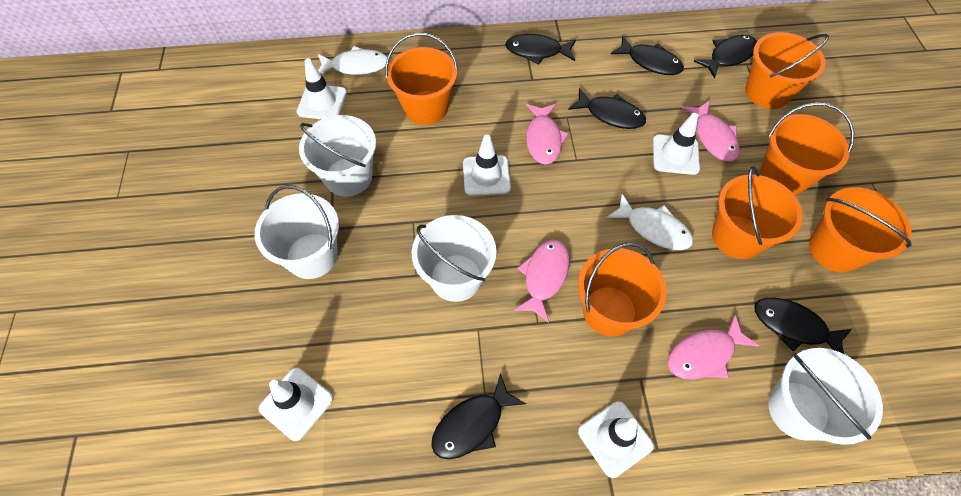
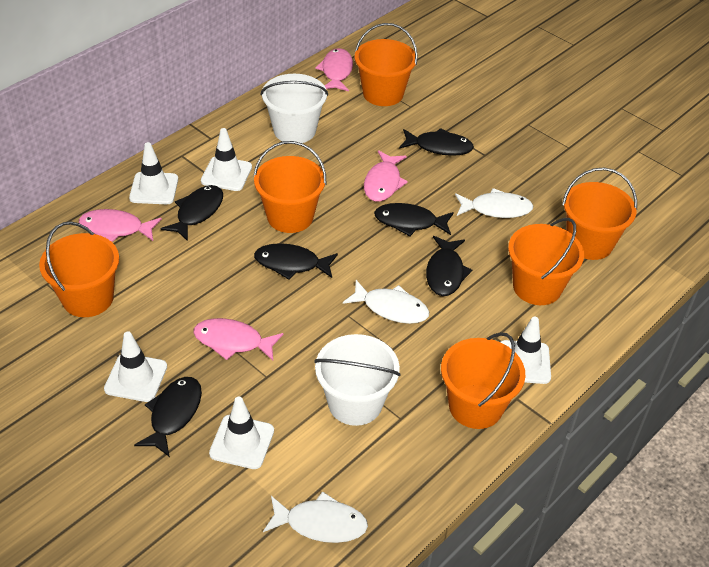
white bucket: [254,185,339,279] [299,115,376,197] [412,215,497,302] [768,348,883,445] = 4 -> [261,74,328,143] [314,334,401,426] = 2
white fish: [318,46,387,75] [606,194,693,250] = 2 -> [263,491,368,543] [343,280,429,324] [455,188,533,218] = 3

